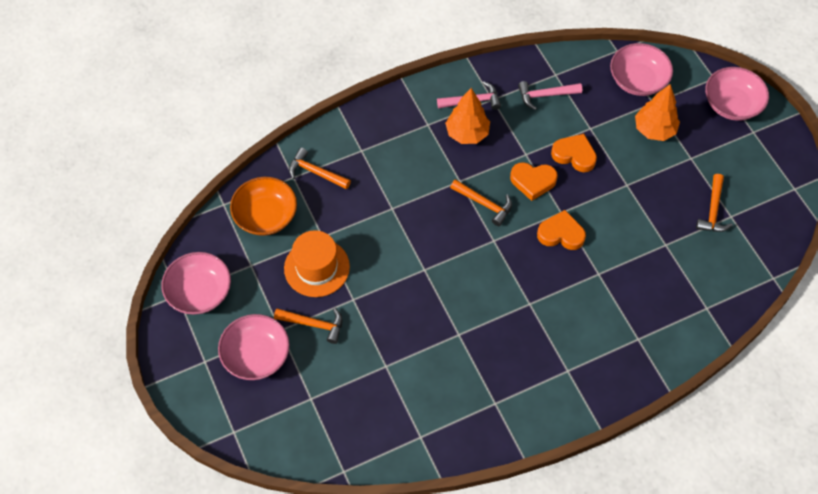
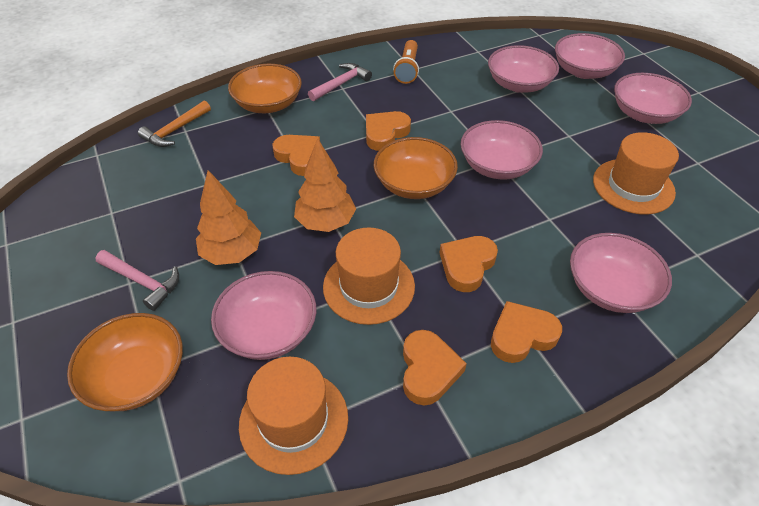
orange bowl: [230,177,297,236] = 1 -> [67,313,183,411] [228,64,302,113] [374,137,458,199] = 3
orange flashlight: none = 0 -> [393,40,419,84] = 1
orange hammer: [274,308,343,344] [289,148,351,189] [450,179,512,226] [696,174,733,232] = 4 -> [138,100,211,147] = 1
orange hat: [284,230,350,297] = 1 -> [239,357,348,475] [323,227,415,325] [593,132,679,214] = 3
orange heart: [510,162,558,201] [537,210,586,250] [551,134,597,172] = 3 -> [273,135,320,176] [366,111,411,151] [403,330,467,405] [440,236,498,292] [491,301,562,363] = 5
pink bowl: [161,252,231,315] [218,314,290,380] [610,43,673,96] [705,67,769,121] = 4 -> [211,271,316,360] [461,120,543,180] [488,45,559,93] [555,33,625,79] [570,233,672,313] [614,73,692,124] = 6

